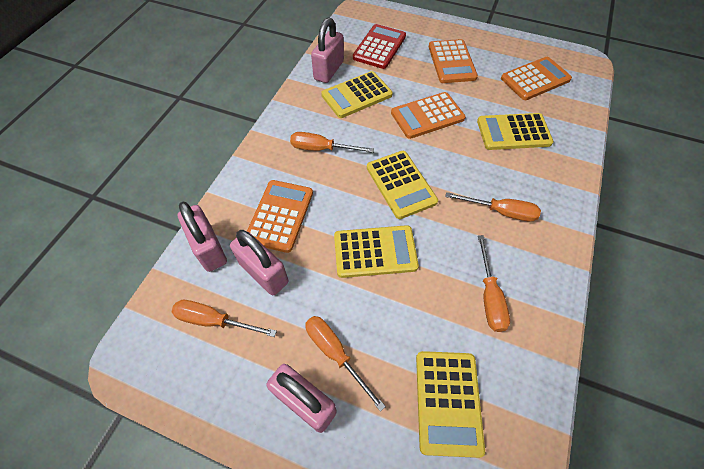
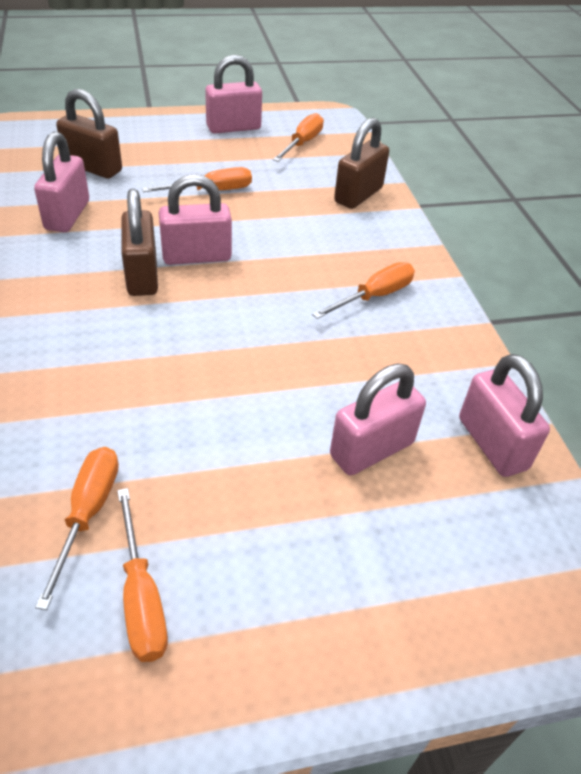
brown padlock: none = 0 -> [56,89,122,179] [121,189,158,296] [334,118,389,209] = 3
orange calculator: [247,180,313,253] [391,92,465,139] [429,39,478,83] [501,57,572,100] = 4 -> none = 0
pink padlock: [178,202,227,272] [230,230,289,295] [266,364,337,433] [311,18,344,83] = 4 -> [34,131,89,232] [159,174,232,265] [205,55,262,133] [330,364,426,475] [459,354,550,477] = 5
red calculator: [353,24,406,69] = 1 -> none = 0
yellow calculator: [321,71,393,118] [334,225,419,278] [367,151,438,219] [416,351,485,458] [477,113,554,150] = 5 -> none = 0

